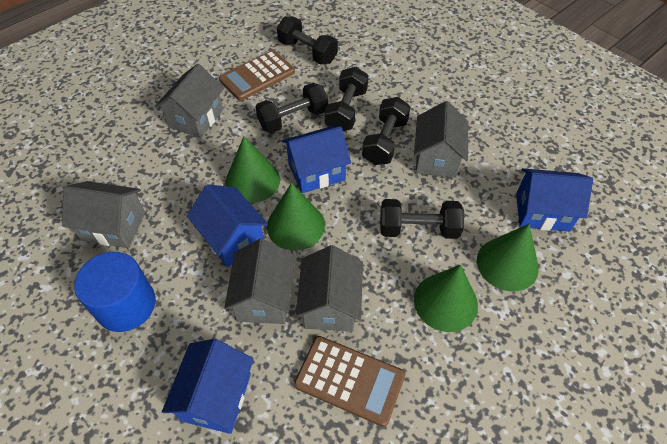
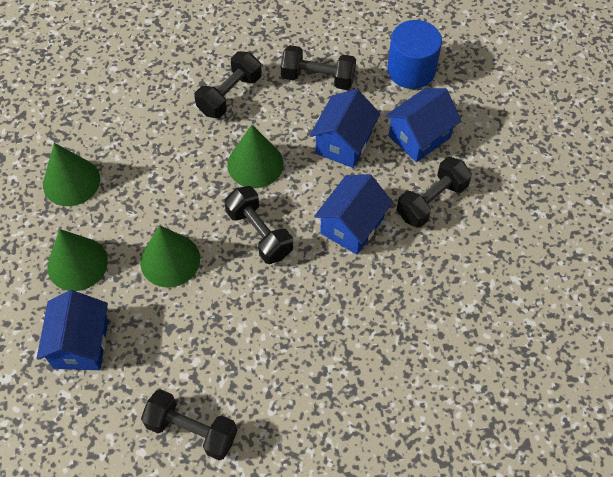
brown calculator: [219,50,295,101] [294,336,405,427] = 2 -> none = 0
grey house: [62,181,145,248] [155,64,224,138] [224,238,295,324] [296,245,363,331] [414,101,468,178] = 5 -> none = 0

